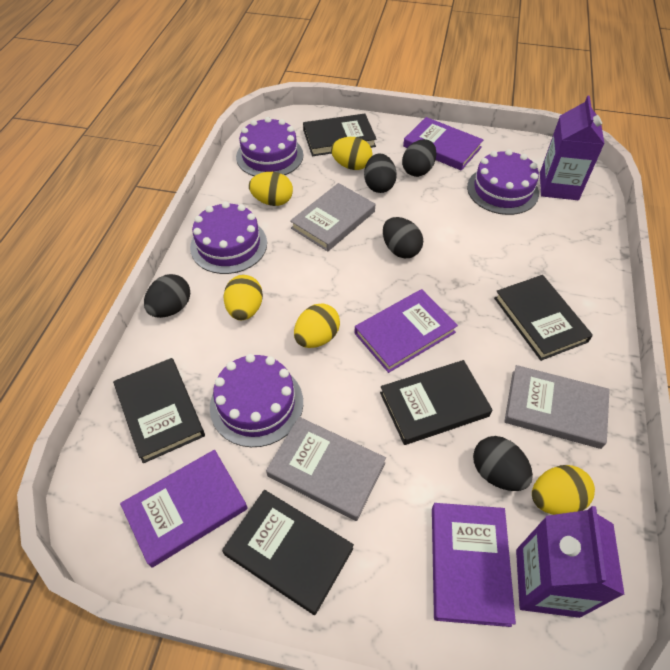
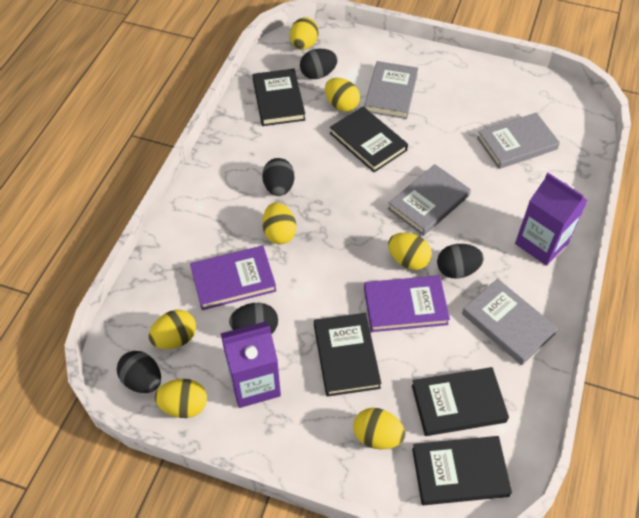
grey book: [266,417,386,521] [290,183,375,251] [504,365,610,449] = 3 -> [364,61,418,119] [388,164,471,236] [462,279,558,365] [477,112,560,169] = 4
purple book: [120,450,248,568] [354,289,458,373] [403,117,483,170] [432,503,516,627] = 4 -> [190,246,276,310] [364,275,450,332] = 2
purple cake: [190,201,267,274] [210,354,303,447] [236,117,303,176] [467,149,539,215] = 4 -> none = 0
yellow egg: [224,275,263,320] [249,172,293,206] [294,303,340,348] [331,137,372,170] [532,465,595,515] = 5 -> [149,310,196,349] [155,379,207,418] [262,202,296,244] [290,17,319,50] [325,78,360,112] [353,408,405,449] [388,233,432,270] = 7

